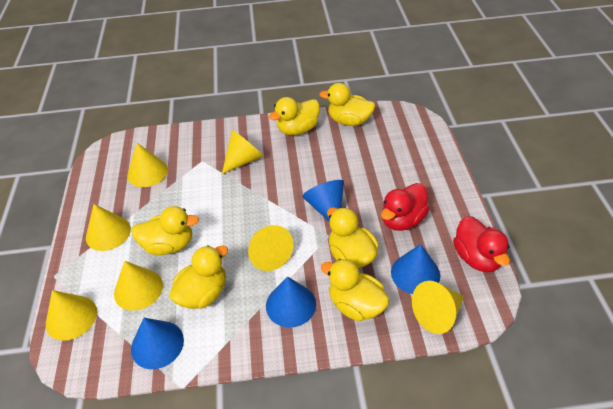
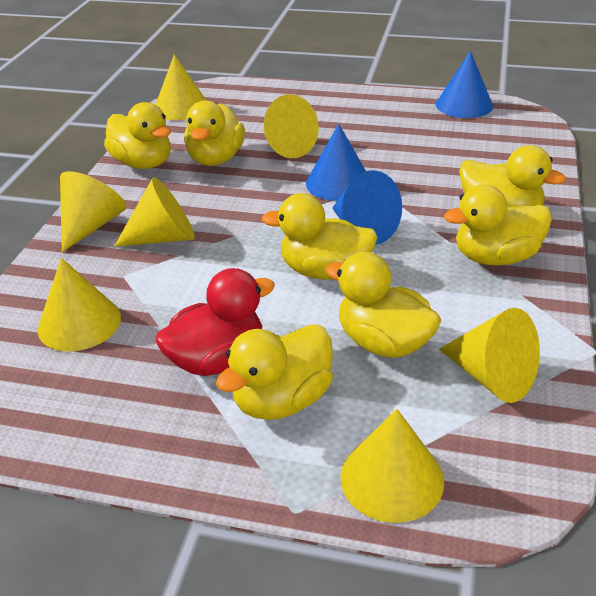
blue cone: [131,318,184,369] [266,276,316,328] [302,180,344,221] [391,244,440,294] = 4 -> [306,124,366,201] [332,170,402,245] [436,51,493,118] = 3
red duck: [381,183,430,231] [453,216,510,273] = 2 -> [155,268,275,376] = 1
yellow duck: [131,206,199,255] [169,245,228,309] [269,97,320,135] [320,83,375,126] [321,259,390,321] [327,207,379,268] = 6 -> [104,102,171,169] [184,100,245,166] [216,324,333,420] [261,193,378,280] [325,252,442,358] [444,184,552,265] [459,145,566,207] = 7

